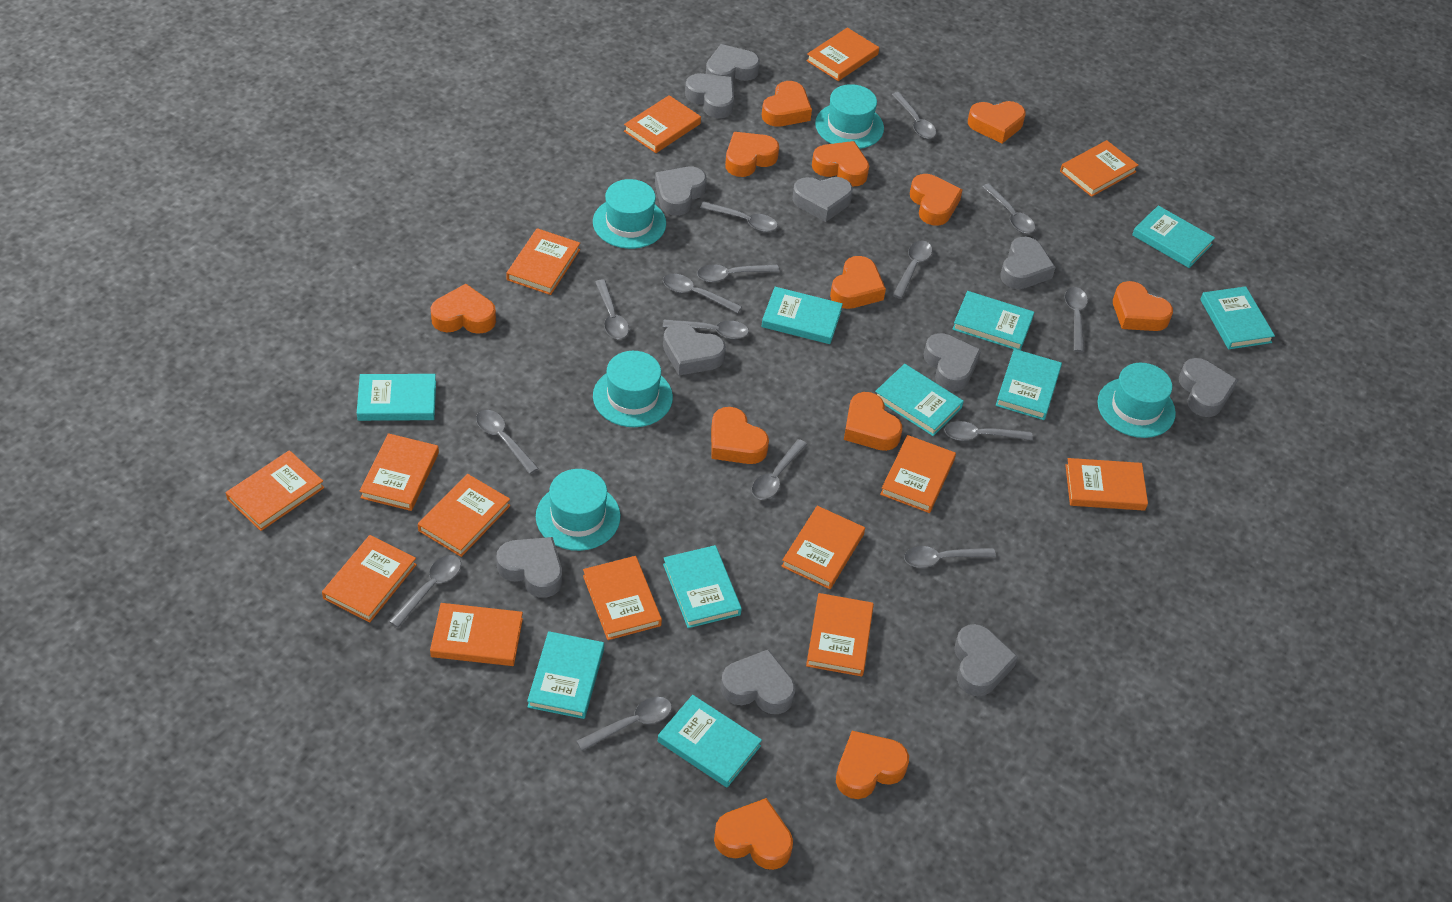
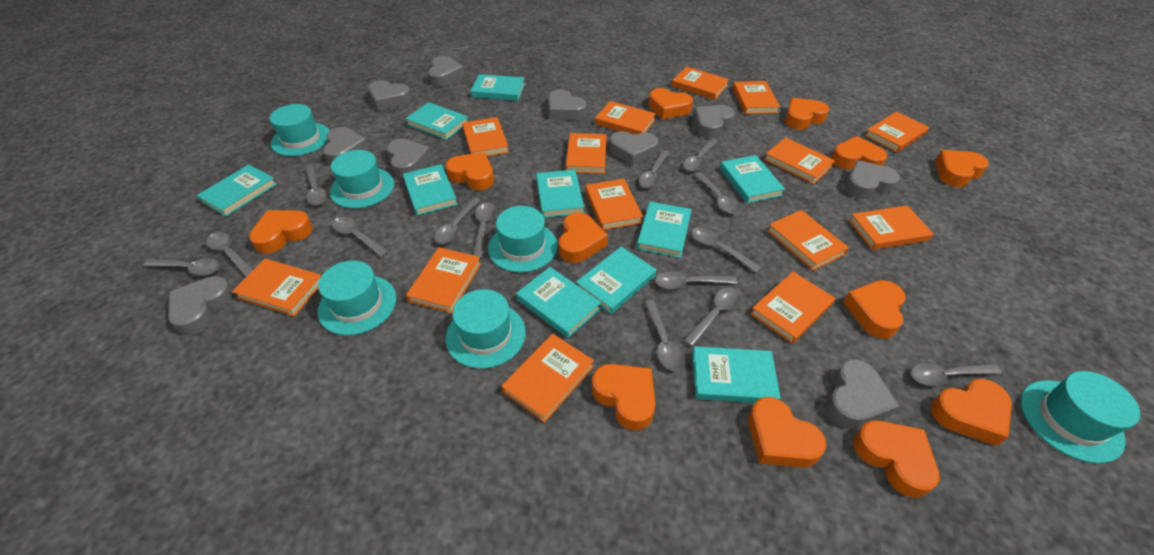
grey heart: [496,537,562,598] [655,167,707,216] [663,323,726,376] [685,73,734,118] [706,44,760,82] [721,649,795,714] [792,177,853,222] [923,333,981,391] [954,624,1018,696] [1000,237,1056,289] [1179,358,1238,417] = 11 -> [168,276,235,335] [323,127,369,165] [368,80,412,111] [387,139,432,178] [428,56,465,87] [548,89,587,121] [609,131,658,166] [693,105,735,139] [826,359,899,429] [845,160,900,199] = 10
grey spoon: [389,555,461,628] [476,410,539,474] [577,697,672,751] [595,279,629,339] [663,274,742,313] [663,320,749,339] [697,264,779,282] [700,202,778,232] [752,439,807,500] [892,92,936,139] [893,241,932,299] [904,546,996,568] [944,421,1033,441] [982,184,1035,233] [1065,287,1088,352] = 15 -> [143,258,220,276] [206,232,254,277] [305,166,328,205] [332,217,389,257] [434,197,480,244] [473,203,496,259] [639,150,669,188] [644,300,684,370] [655,272,737,289] [683,138,718,171] [683,287,741,347] [692,227,761,273] [694,172,740,214] [911,363,1002,386] = 14
turquoise hat: [536,469,620,551] [593,179,666,249] [593,351,673,427] [815,84,884,149] [1097,363,1176,438] = 5 -> [269,104,330,156] [318,260,396,335] [330,150,394,208] [445,289,526,369] [488,206,558,273] [1021,371,1140,463] = 6

